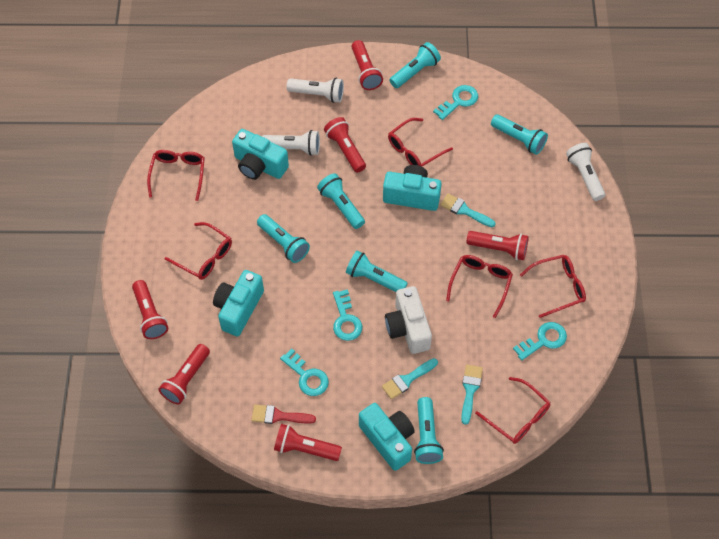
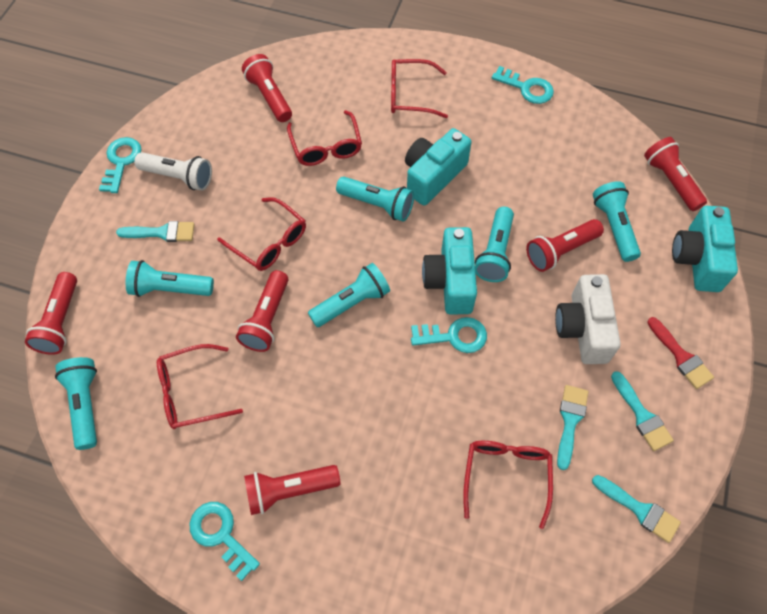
red glasses: [147,150,205,201] [165,222,232,280] [388,118,453,167] [446,255,513,318] [475,377,551,444] [520,255,586,318] = 6 -> [157,344,243,429] [217,197,306,271] [287,110,362,166] [391,59,448,118] [463,441,553,529] = 5
turquoise brush: [382,358,438,399] [440,193,495,227] [461,364,483,425] = 3 -> [116,221,195,242] [557,385,588,470] [592,475,681,543] [611,371,674,451] = 4
turquoise camera: [213,270,264,336] [232,129,289,180] [359,403,415,471] [383,165,442,211] = 4 -> [405,128,471,206] [422,227,477,315] [672,206,738,292] = 3
white flashlight: [262,130,320,156] [287,78,344,103] [566,143,605,201] = 3 -> [134,152,212,191] = 1

